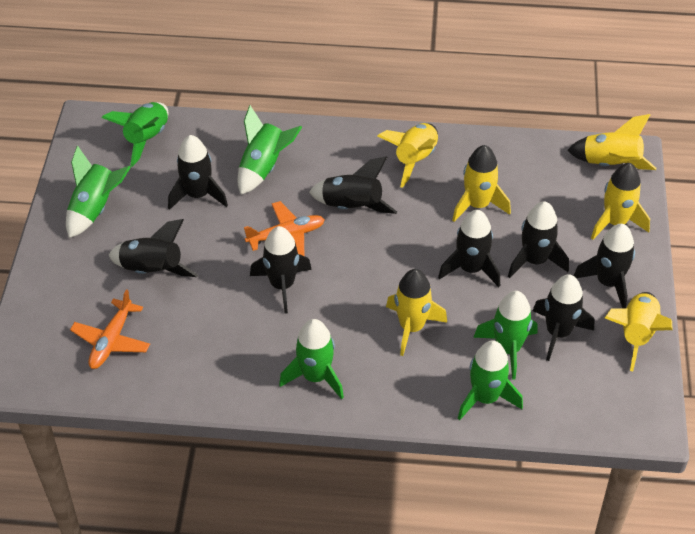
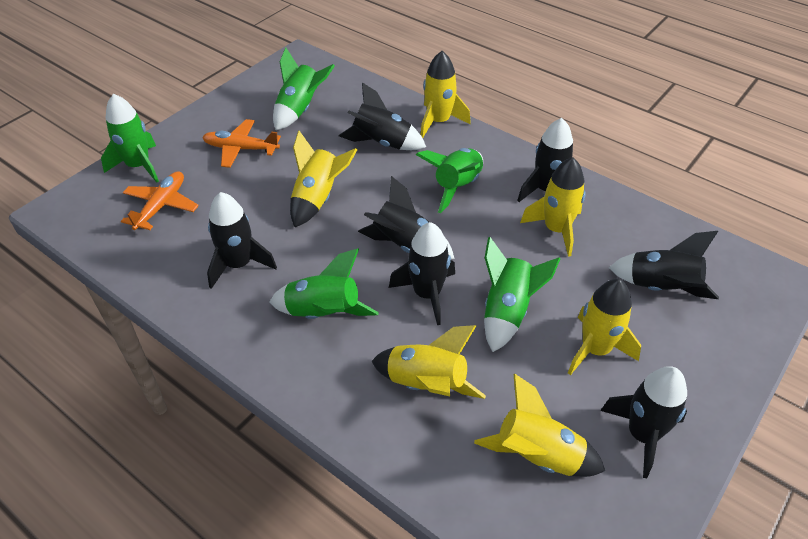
black rocket: [108,219,198,277] [168,135,228,210] [250,226,312,314] [309,157,397,214] [438,210,500,287] [508,201,569,278] [533,274,594,361] [574,224,635,308] = 8 -> [207,192,277,289] [339,82,426,150] [358,176,455,259] [389,222,455,325] [517,118,573,202] [600,366,687,478] [609,231,719,299] = 7
green rocket: [66,145,131,238] [102,102,168,167] [238,105,302,195] [279,319,344,399] [458,340,523,420] [473,291,538,380] = 6 -> [101,94,159,183] [270,248,379,319] [273,47,335,130] [416,148,483,213] [484,237,560,352] = 5

